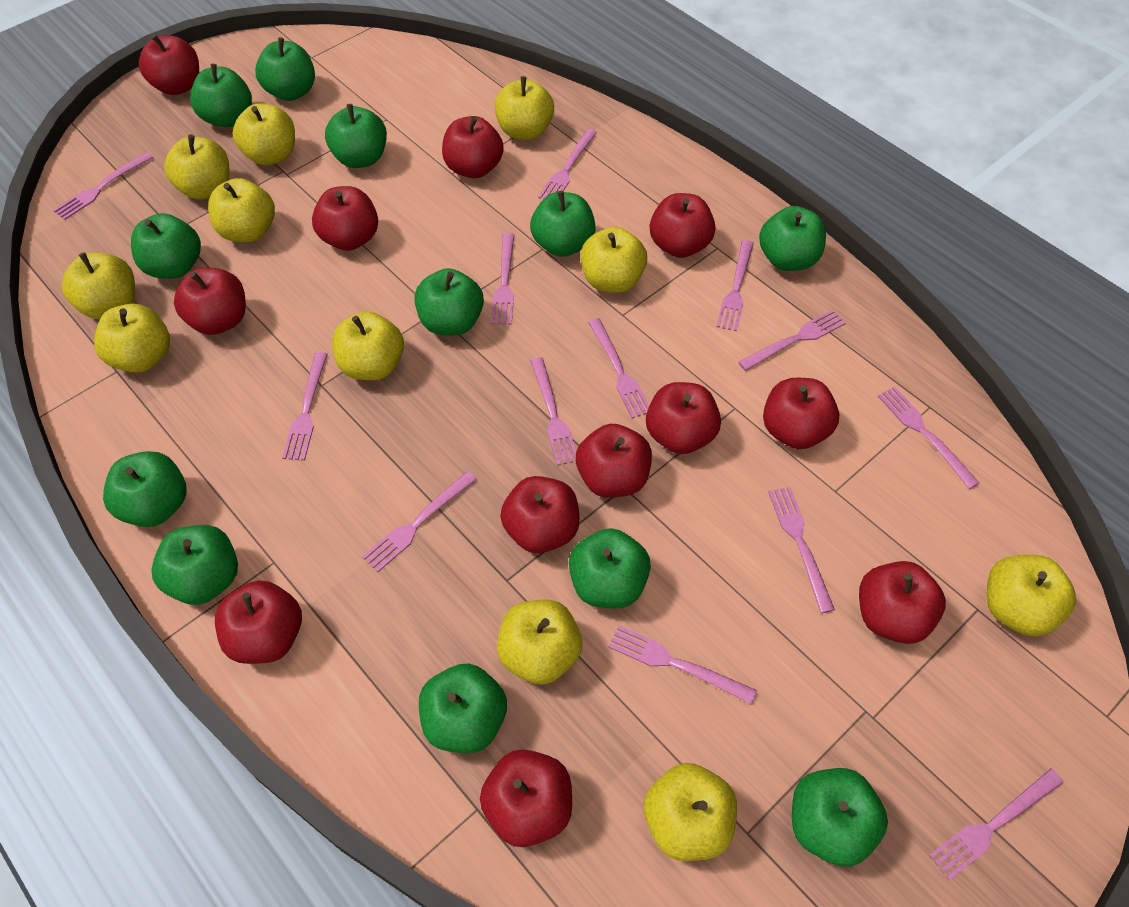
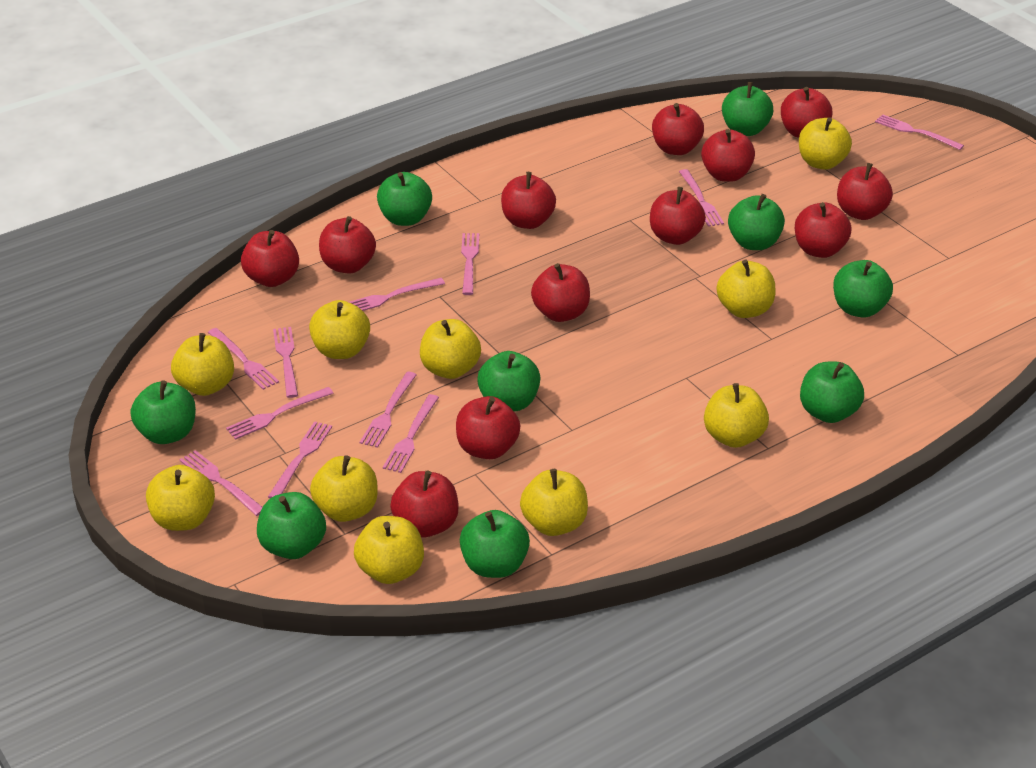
green apple: [103,451,186,527] [131,213,201,279] [152,525,238,605] [190,64,252,127] [255,37,315,101] [325,104,387,168] [414,268,484,336] [419,663,507,753] [530,191,596,257] [569,528,651,608] [759,206,826,271] [792,768,888,867] = 12 -> [131,380,196,444] [257,492,326,559] [377,172,432,226] [460,510,530,578] [477,351,541,412] [722,82,773,136] [728,194,785,250] [800,362,864,423] [833,260,893,318] = 9
pink fork: [53,152,153,220] [282,352,328,461] [362,471,477,572] [491,233,514,325] [530,358,576,466] [538,129,597,199] [588,318,649,418] [608,626,757,704] [717,240,754,331] [738,309,846,371] [768,487,835,613] [878,387,979,489] [929,769,1064,880] = 13 -> [180,450,262,516] [208,328,279,390] [226,387,333,440] [268,421,332,498] [273,327,298,398] [349,278,445,311] [360,372,417,448] [383,394,439,473] [461,233,479,295] [679,169,724,227] [875,114,964,150] = 11
yellow apple: [62,252,135,319] [94,304,170,373] [164,135,230,200] [208,178,275,242] [233,103,295,165] [332,311,404,380] [495,76,554,140] [497,600,582,685] [581,227,647,293] [644,763,737,861] [986,555,1076,636] = 11 -> [146,465,215,531] [171,333,234,396] [309,300,370,359] [310,455,378,522] [354,516,424,584] [420,319,481,379] [520,469,588,536] [704,383,769,448] [716,259,776,318] [799,117,852,170] = 10

